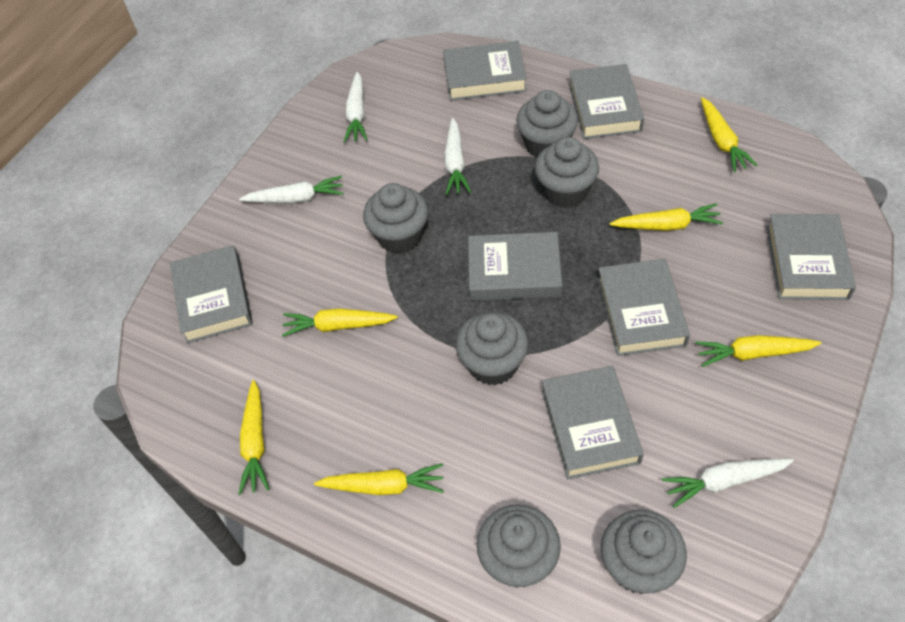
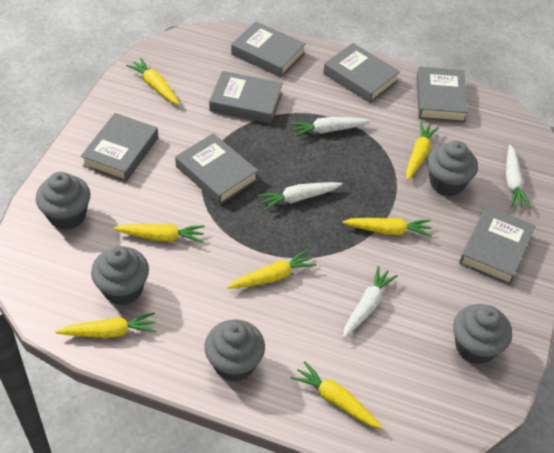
grey cupcake: [363,183,428,254] [456,312,528,386] [477,504,561,588] [516,90,578,158] [535,137,599,208] [601,510,687,594] = 6 -> [36,172,90,230] [91,246,149,305] [204,320,265,382] [427,140,478,196] [453,304,512,365] = 5
yellow carrot: [238,380,269,495] [282,308,398,337] [314,463,444,495] [609,203,723,231] [695,335,821,367] [701,97,758,172] = 6 -> [55,312,156,338] [113,224,205,243] [126,58,180,105] [227,250,317,289] [291,361,382,429] [342,218,432,237] [406,122,439,180] = 7

